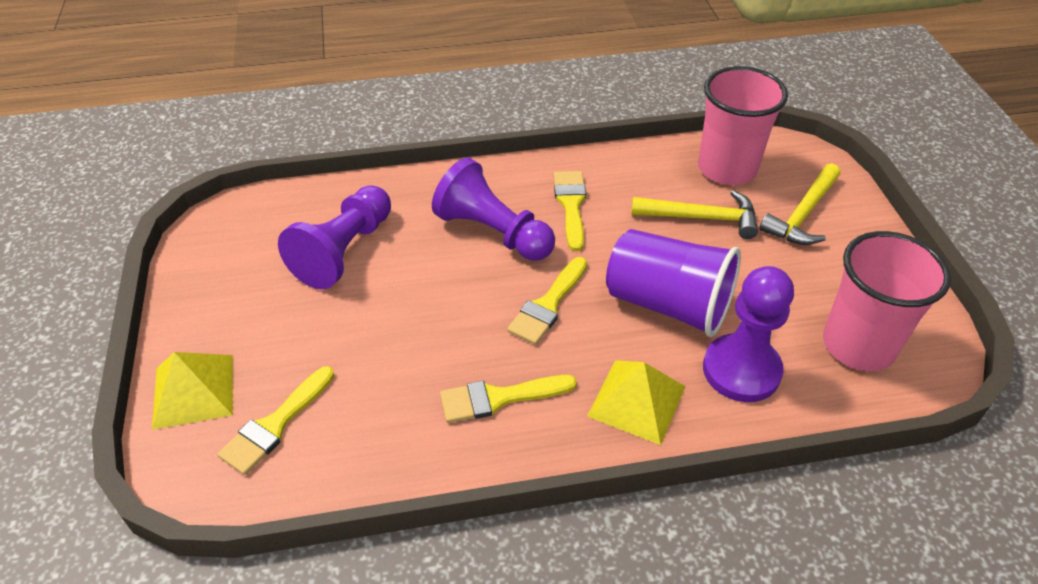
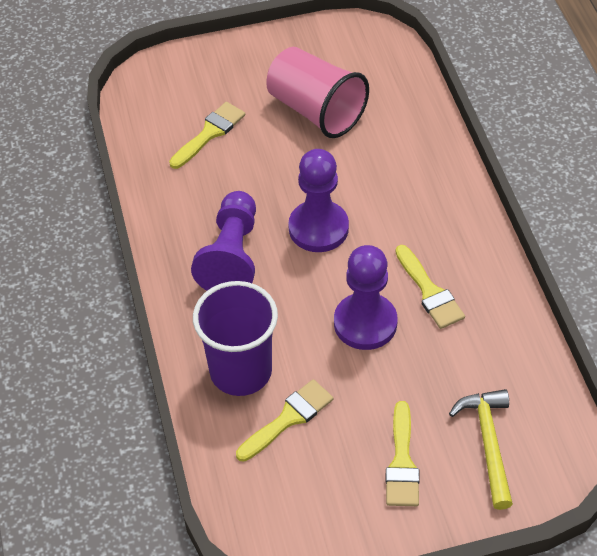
pink cup: [698,66,788,185] [823,231,951,371] = 2 -> [266,47,369,138] = 1
yellow hammer: [631,190,758,239] [759,163,841,245] = 2 -> [449,389,513,510] = 1
yellow pyramid: [152,352,233,430] [587,360,686,445] = 2 -> none = 0

